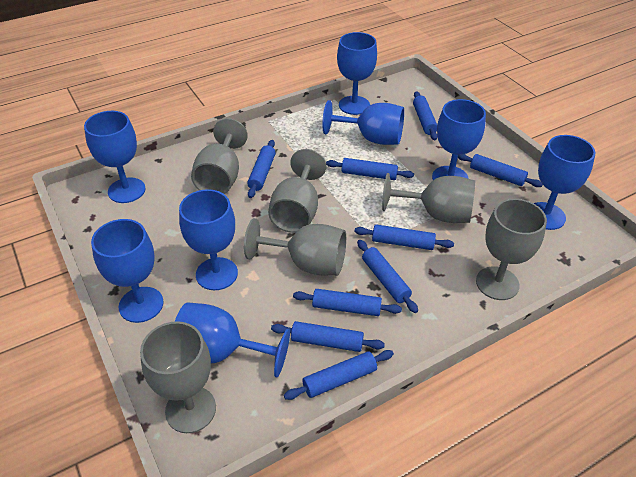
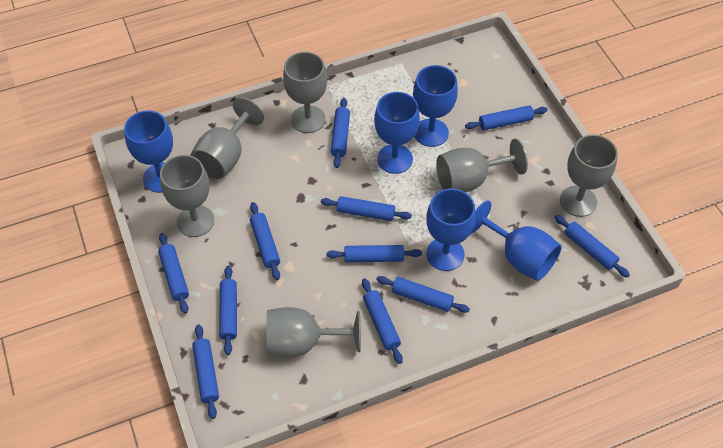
blue goblet: [84,111,146,203] [91,219,164,323] [175,302,290,377] [179,189,238,290] [322,100,404,145] [337,32,377,115] [432,99,486,180] [534,135,595,230] = 8 -> [124,111,173,193] [374,92,420,174] [413,65,458,147] [426,189,476,271] [471,200,562,281] = 5
blue rolling pin: [247,140,276,198] [271,321,385,352] [284,350,394,400] [293,289,402,316] [326,158,414,180] [354,225,454,250] [357,240,418,313] [413,91,437,140] [458,154,543,187] = 9 -> [158,233,189,314] [192,324,219,419] [219,266,237,355] [250,202,280,280] [321,196,412,221] [326,245,422,262] [331,98,350,168] [362,278,403,364] [376,276,470,313] [465,105,548,130] [555,215,630,278] = 11

